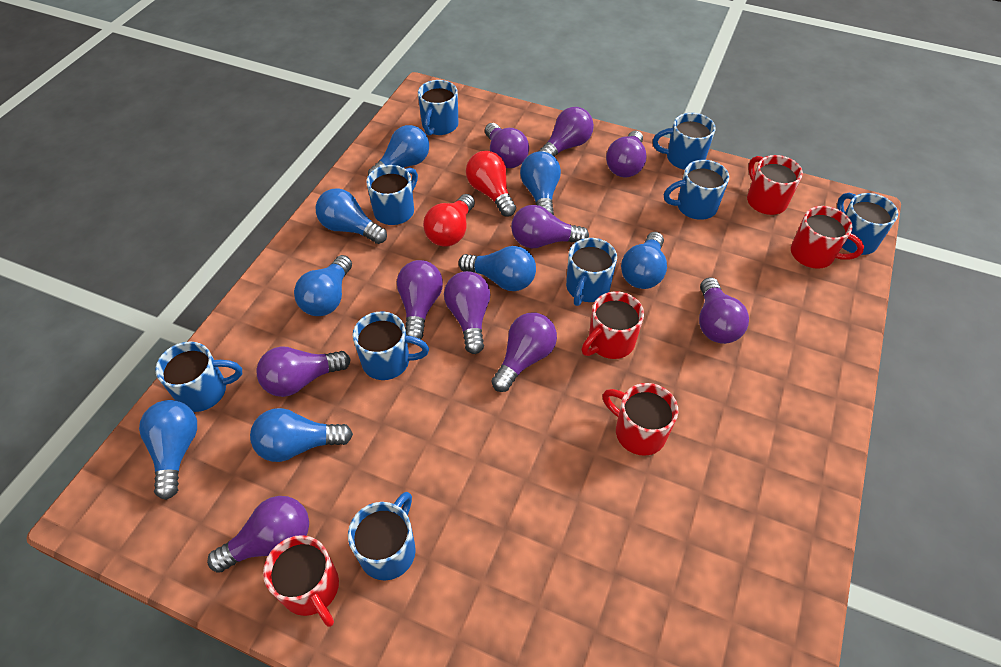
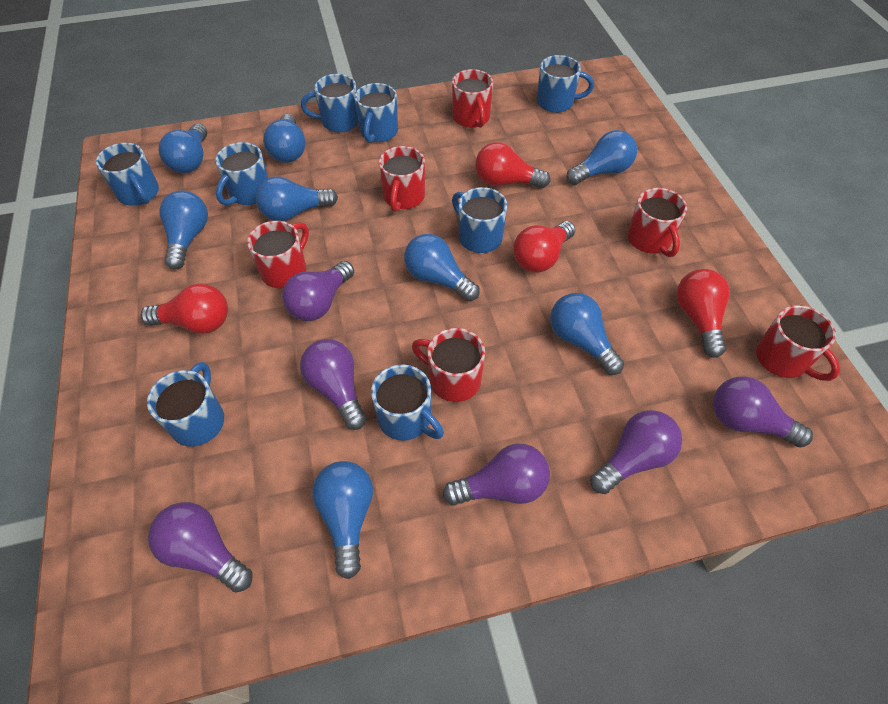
blue mug: [155,342,242,412] [348,492,416,581] [353,312,429,380] [366,165,418,225] [418,80,458,136] [566,238,617,306] [653,113,716,170] [664,160,729,220] [837,193,898,255] = 9 -> [96,143,159,206] [147,362,224,447] [215,142,268,206] [301,74,359,132] [355,83,398,143] [371,364,444,441] [452,187,507,253] [537,55,594,113] = 8
purple light bulb: [207,496,309,573] [256,346,351,397] [397,260,443,339] [444,271,490,354] [485,123,529,168] [491,313,557,392] [511,205,589,248] [538,107,594,157] [606,131,647,178] [699,277,749,344] = 10 -> [148,502,253,593] [282,261,354,321] [300,339,366,430] [443,444,550,506] [590,410,682,494] [713,376,813,447] = 6
red light bulb: [423,194,475,247] [466,151,516,216] = 2 -> [141,283,228,334] [475,142,550,188] [513,221,575,273] [676,269,730,358] = 4
red mug: [263,535,339,627] [582,291,644,359] [602,383,678,456] [747,155,803,215] [791,206,864,269] = 5 -> [247,221,309,288] [379,146,425,212] [412,328,485,402] [452,69,493,128] [627,188,687,257] [756,305,840,381] = 6

